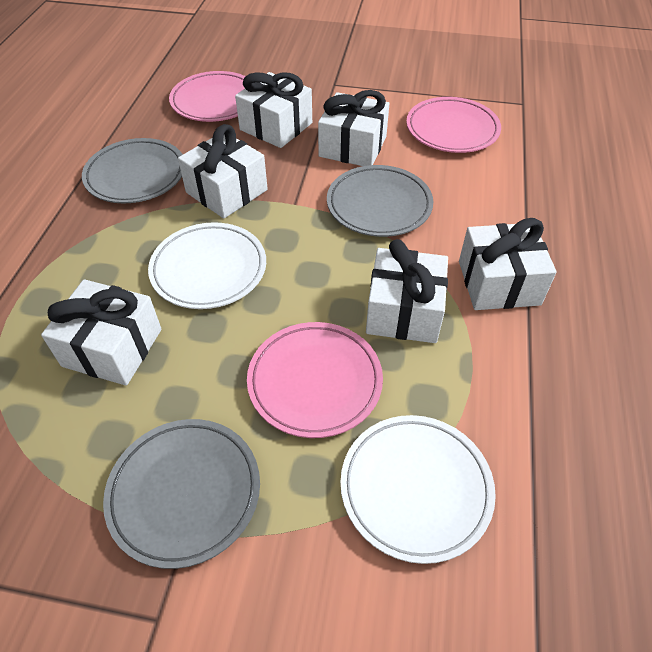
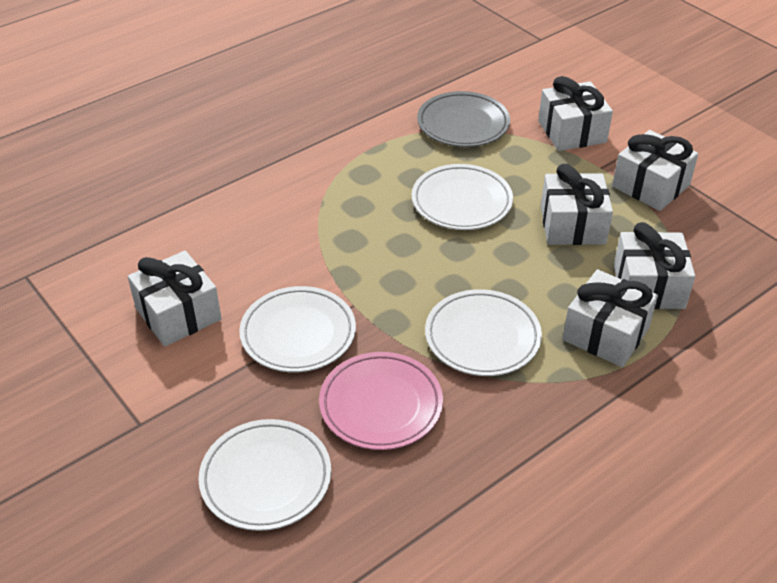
grey plate: [82,138,183,203] [103,419,260,569] [327,165,433,237] = 3 -> [417,91,510,147] = 1
pink plate: [169,71,245,122] [247,322,383,438] [406,97,501,153] = 3 -> [319,352,443,450] = 1
white plate: [148,222,266,309] [340,415,496,564] = 2 -> [198,419,331,531] [239,286,356,372] [411,164,513,230] [425,289,542,376] = 4

